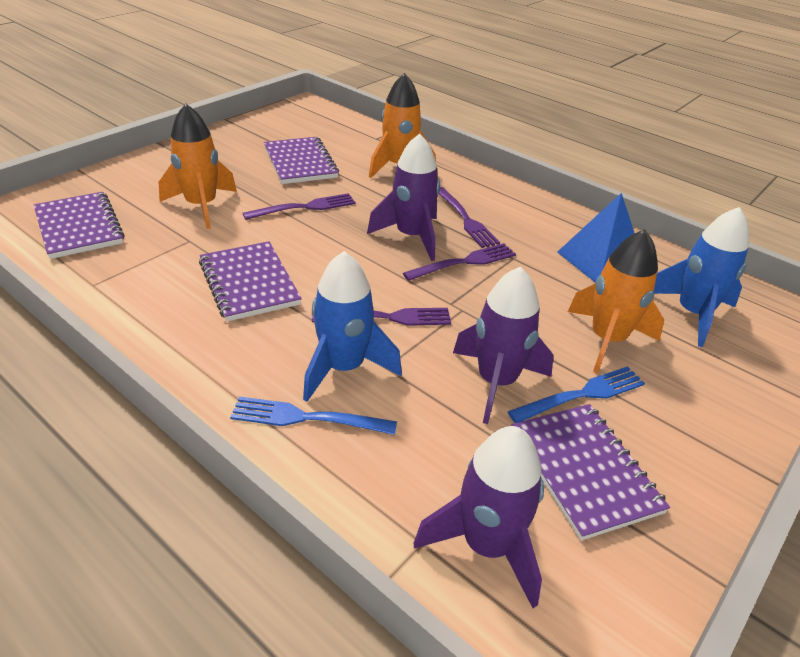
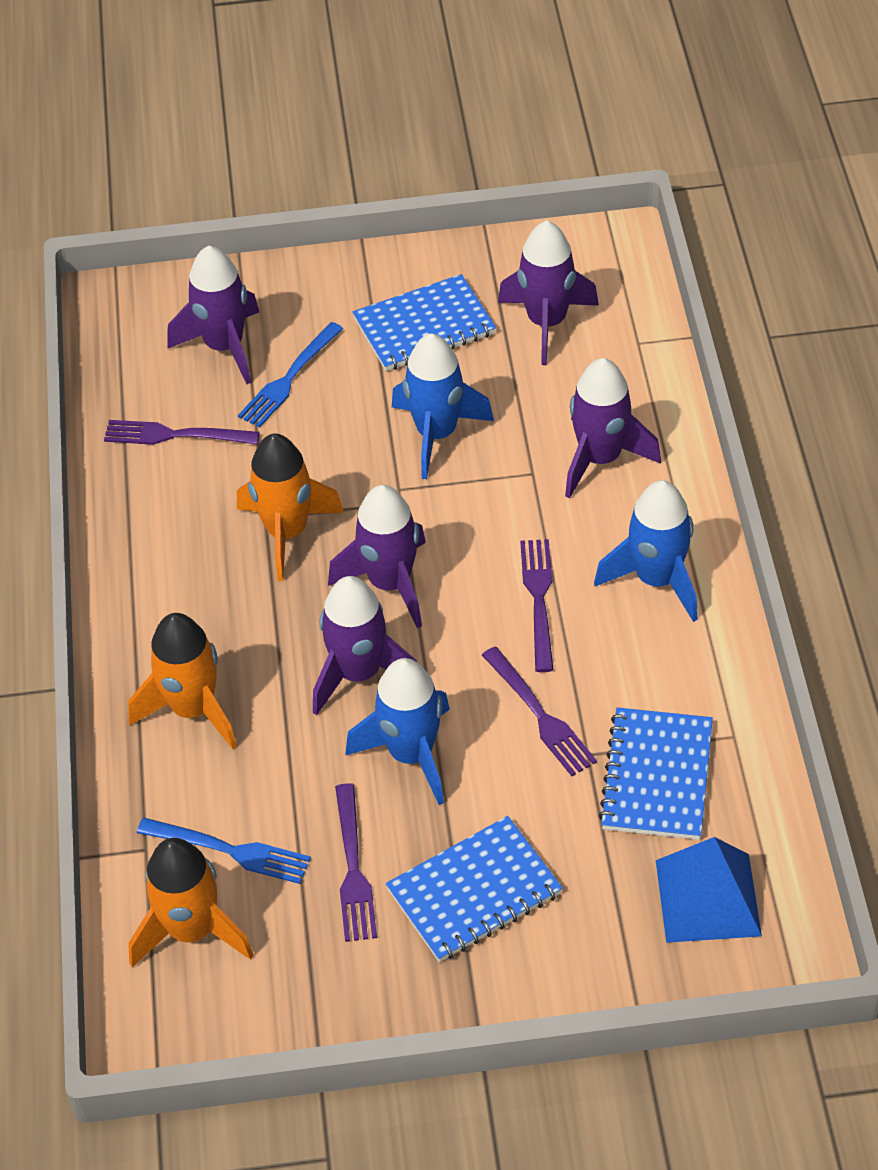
blue notebook: none = 0 -> [352,274,496,371] [386,816,563,962] [598,707,713,840] = 3
blue rocket: [303,251,402,402] [654,207,749,347] = 2 -> [345,658,450,805] [392,334,494,479] [594,480,698,622] = 3
purple notebook: [34,192,125,259] [199,241,302,322] [264,137,339,184] [511,404,670,541] = 4 -> none = 0
purple rocket: [367,133,440,261] [414,426,544,608] [453,267,554,424] = 3 -> [168,246,259,384] [313,576,417,716] [328,485,426,628] [498,221,599,365] [565,358,661,499] = 5

